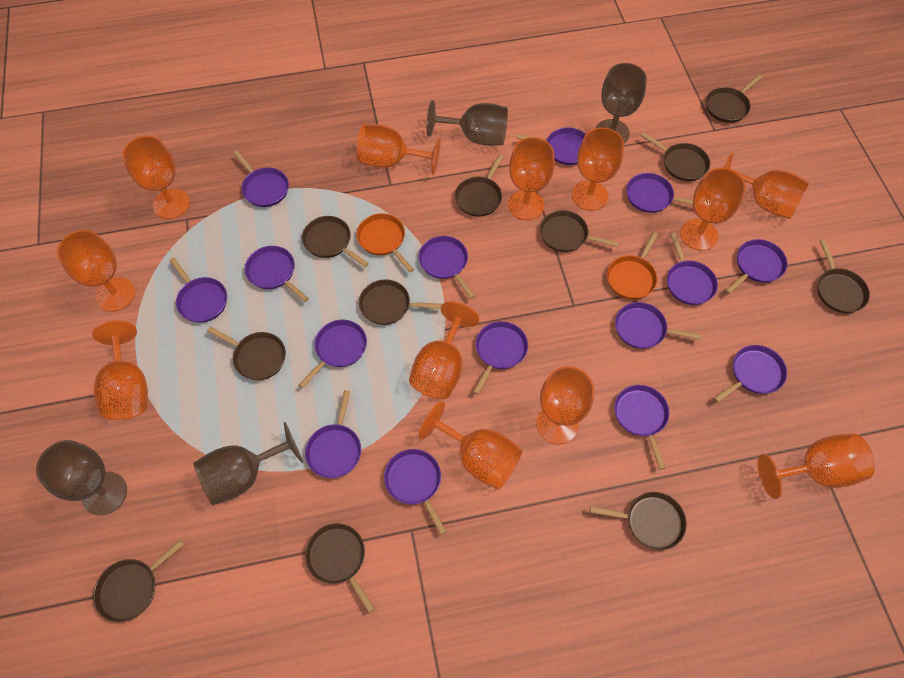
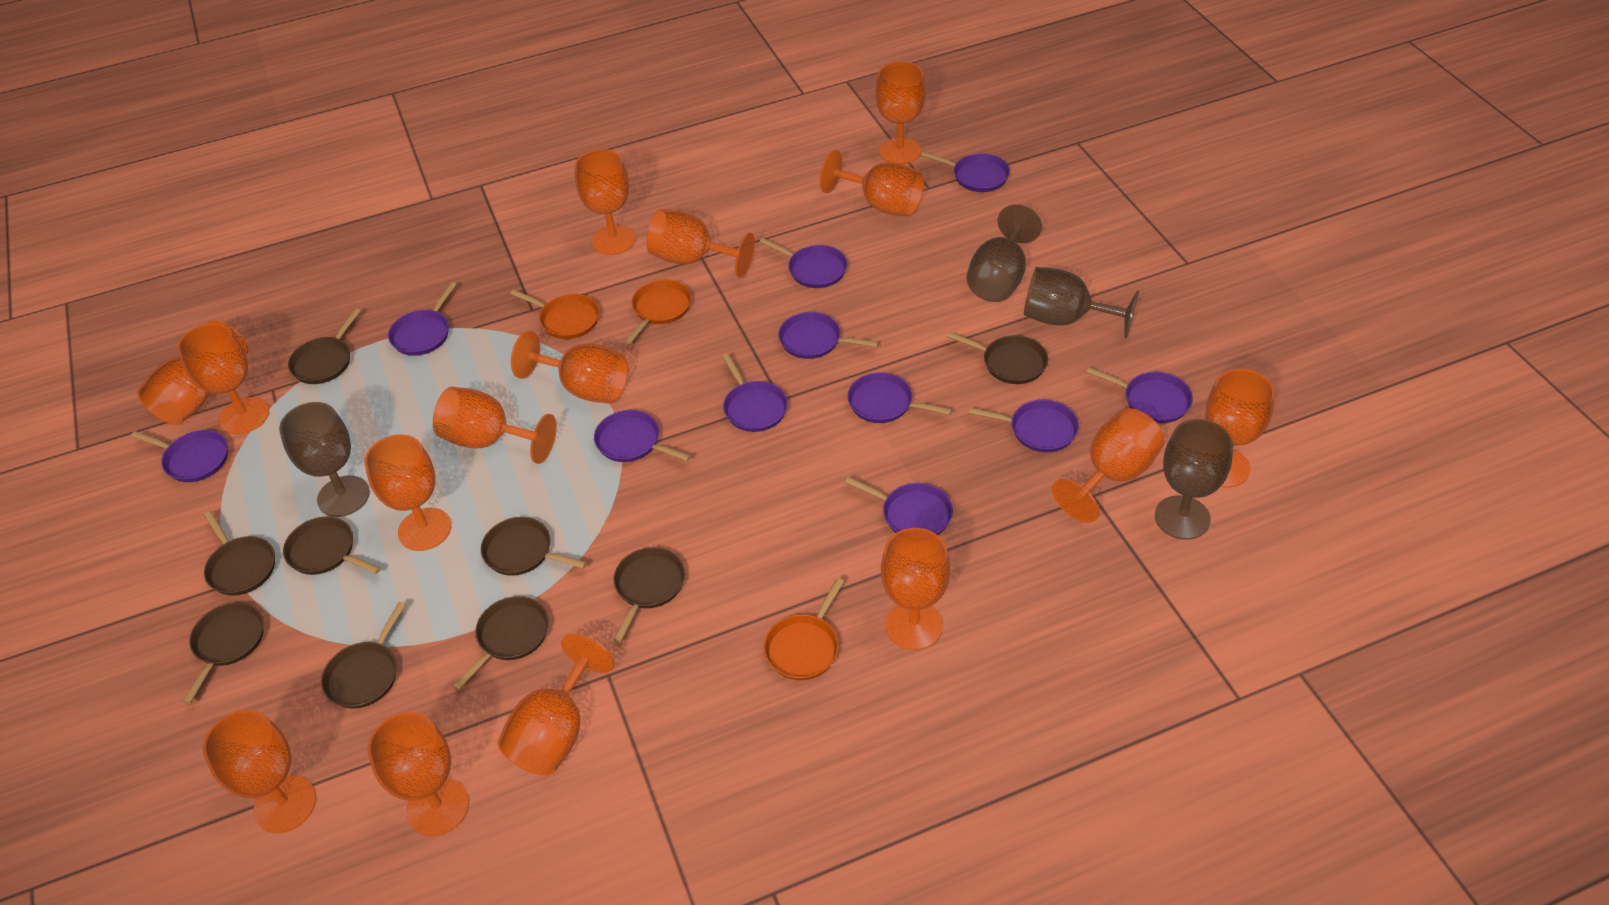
brown pan: [93,539,184,623] [207,326,286,380] [302,216,369,267] [305,523,375,613] [359,279,442,325] [455,154,504,217] [540,210,619,252] [590,492,687,550] [641,132,710,181] [706,74,762,123] [817,240,870,313] = 11 -> [183,602,264,704] [204,511,275,596] [283,517,381,575] [288,309,361,384] [321,602,406,709] [453,596,549,690] [481,517,587,576] [613,547,685,643] [947,332,1048,384] = 9
orange goblet: [57,230,135,312] [92,320,148,420] [123,136,190,219] [356,124,441,175] [409,301,479,399] [418,401,522,490] [508,137,555,220] [536,366,594,444] [572,127,624,211] [680,168,746,251] [723,152,809,219] [758,433,875,499] = 12 -> [138,320,248,425] [177,323,269,434] [203,710,316,833] [364,434,451,551] [368,712,469,836] [433,387,557,464] [498,634,615,776] [511,331,628,404] [575,149,636,255] [647,209,755,278] [820,150,924,217] [876,61,925,164] [881,528,950,650] [1052,408,1164,523] [1206,369,1275,488] = 15
orange pan: [356,213,414,273] [607,232,658,300] = 2 -> [510,290,599,339] [625,279,691,344] [764,578,844,680] = 3
purple pan: [169,257,227,323] [233,150,289,207] [245,246,309,302] [299,320,367,388] [305,390,361,478] [384,449,447,535] [419,236,475,299] [473,321,528,395] [517,127,586,165] [614,385,669,470] [615,302,702,349] [626,173,693,213] [667,233,718,305] [714,345,787,403] [725,239,787,294] = 15 -> [131,430,228,482] [388,282,457,356] [594,410,691,462] [722,354,788,432] [760,238,847,288] [778,312,879,359] [845,477,953,535] [848,372,952,423] [921,151,1010,192] [969,400,1079,452] [1086,367,1193,423] = 11

